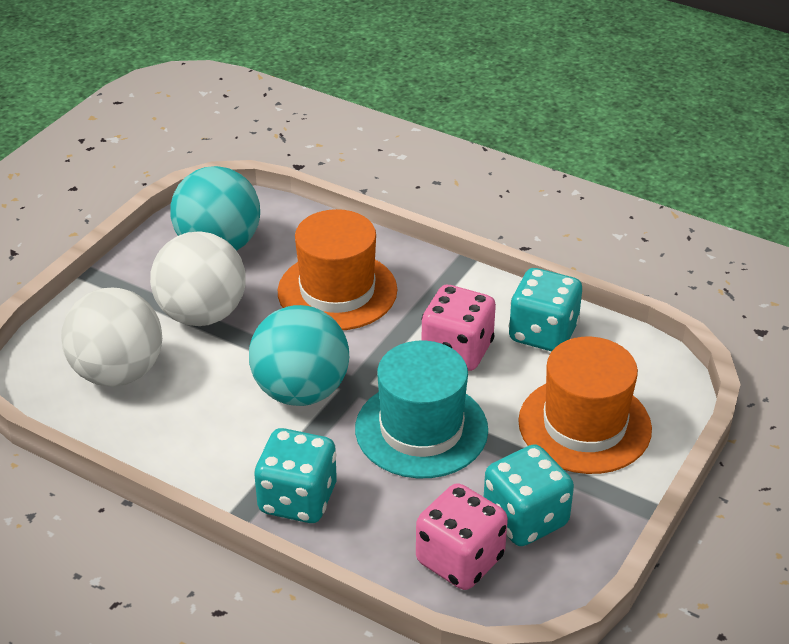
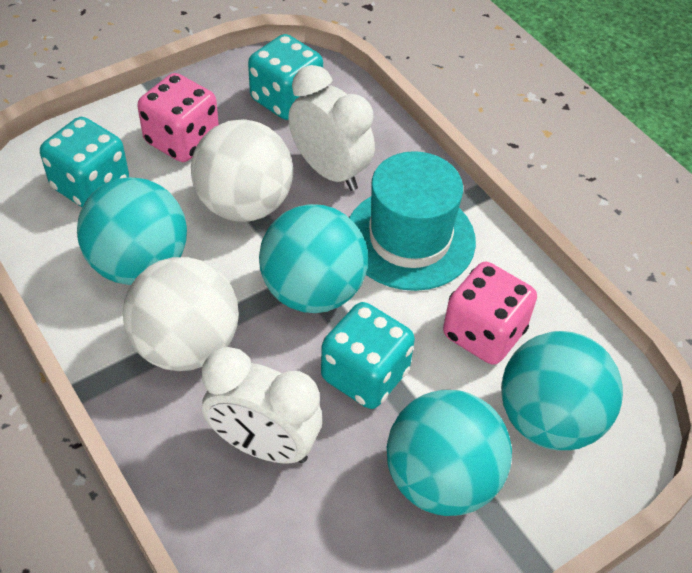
orange hat: [277,209,397,330] [518,337,652,474] = 2 -> none = 0
turquoise ball: [170,166,260,251] [249,305,349,406] = 2 -> [77,177,187,285] [259,204,368,313] [387,390,512,516] [501,331,623,450] = 4
white clock: none = 0 -> [202,347,322,463] [288,65,375,191] = 2

